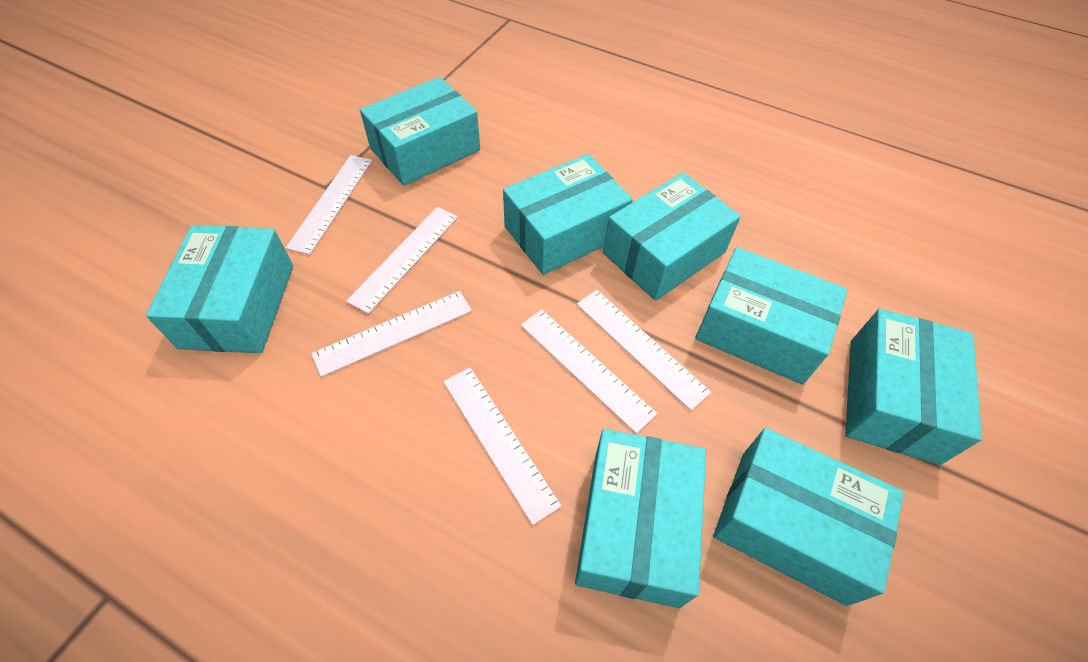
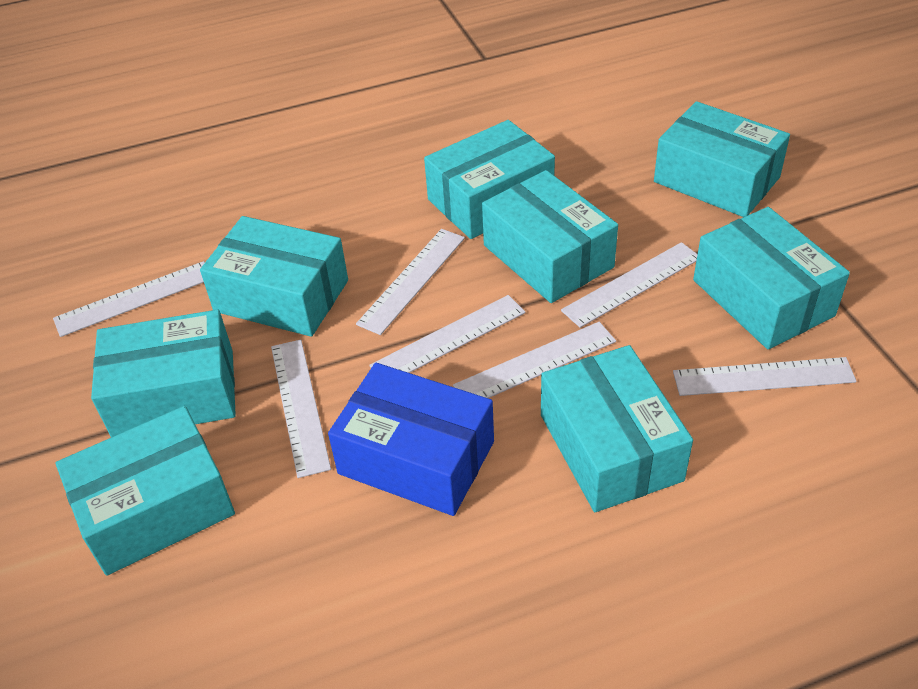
blue box: none = 0 -> [328,363,494,516] = 1
white ruler: [286,155,372,255] [311,291,472,377] [346,207,458,314] [443,367,562,525] [521,309,657,434] [576,290,711,411] = 6 -> [53,261,205,337] [271,340,331,478] [356,229,465,335] [369,295,525,373] [453,322,616,398] [561,242,698,328] [673,357,857,396] = 7

